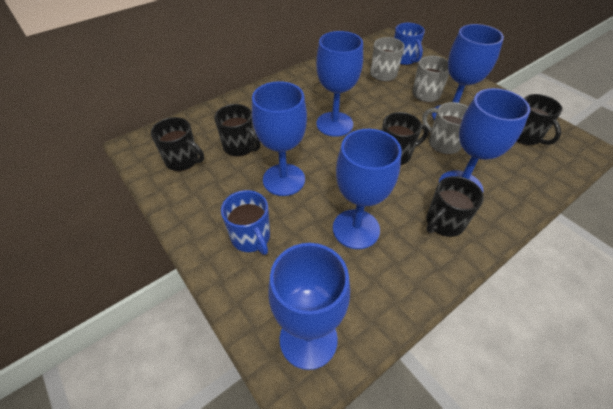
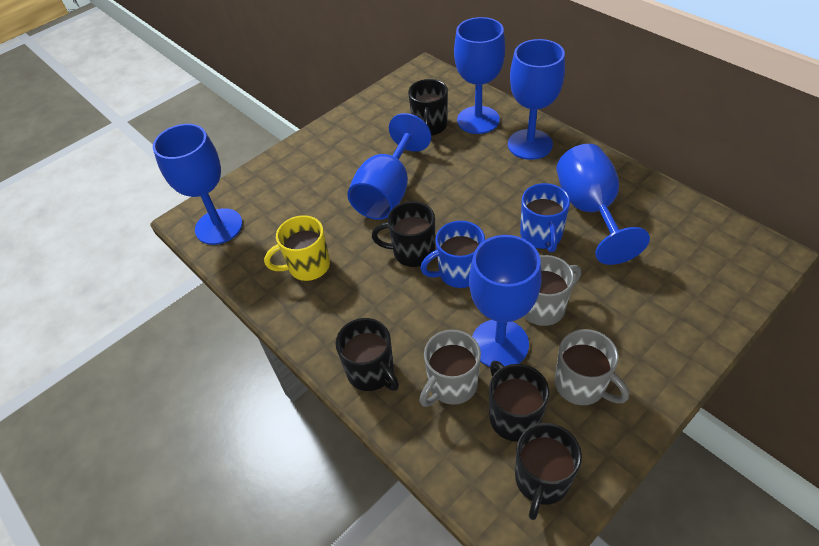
yellow mug: none = 0 -> [264,215,330,281] = 1

